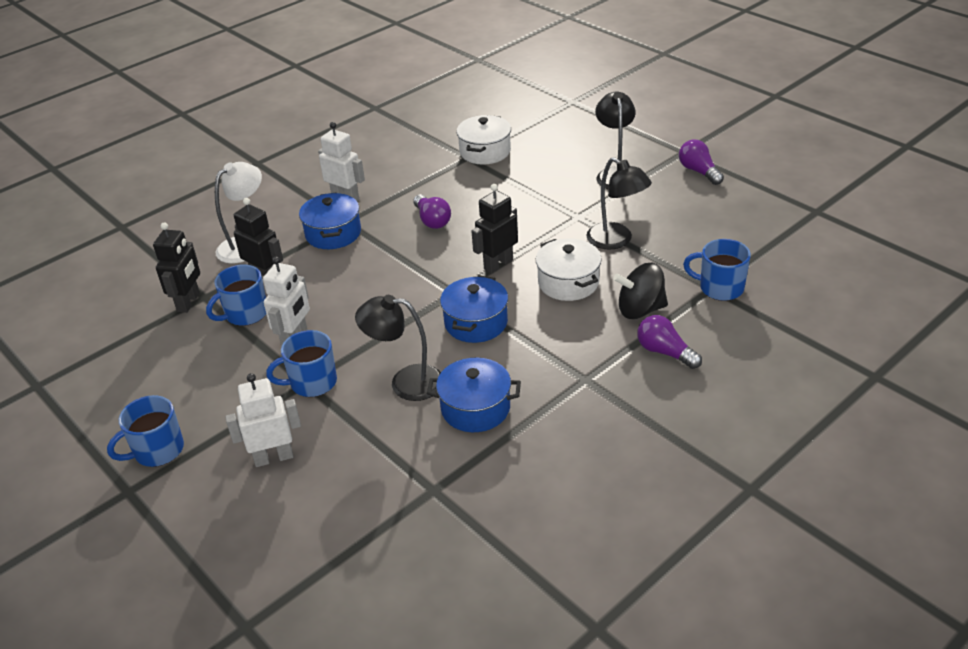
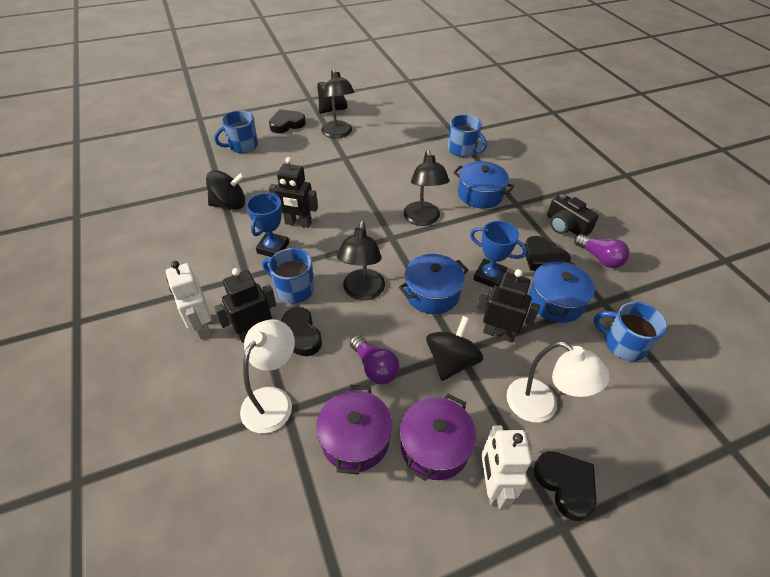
black camera: none = 0 -> [547,193,599,236] = 1
black heart: none = 0 -> [269,109,306,133] [281,307,322,356] [525,236,571,271] [533,451,597,521] = 4
black spinning top: [613,263,668,319] = 1 -> [206,170,245,210] [317,82,348,114] [426,316,483,381] = 3
blue trophy: none = 0 -> [246,193,289,257] [470,221,527,288] = 2
purple light bulb: [413,194,451,229] [637,315,702,369] [679,140,724,185] = 3 -> [350,335,399,384] [574,234,630,268] = 2
purple pot: none = 0 -> [316,385,392,475] [400,393,477,481] = 2
white lamp: [215,162,262,263] = 1 -> [240,319,295,433] [506,341,610,423] = 2
white pot: [456,115,511,165] [536,238,602,301] = 2 -> none = 0
white robot: [226,373,301,467] [263,257,310,347] [318,122,365,201] = 3 -> [166,261,211,339] [481,425,532,510] = 2

